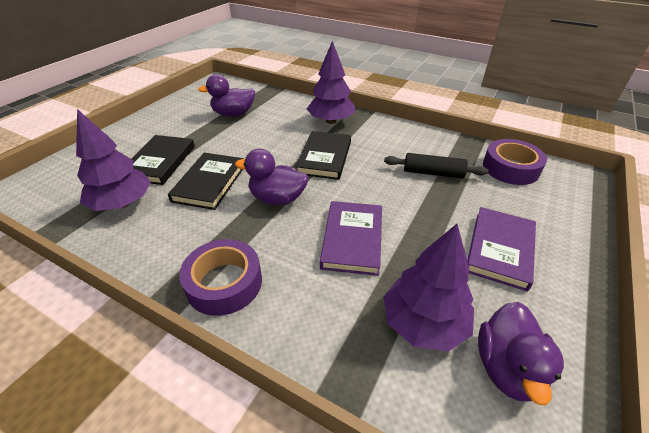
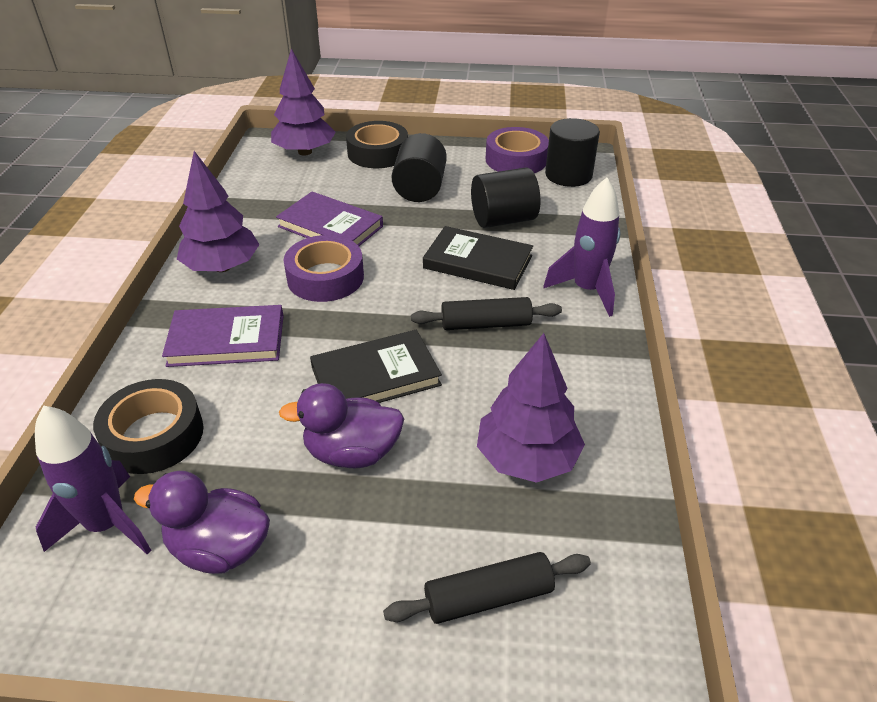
black book: [131,135,195,185] [168,153,244,210] [295,131,351,180] = 3 -> [310,330,442,403] [423,226,533,290] = 2
black cylinder: none = 0 -> [392,133,447,202] [471,167,540,228] [545,118,600,187] = 3
black rolling pin: [384,153,489,179] = 1 -> [383,552,591,624] [411,297,562,330] = 2
black tape: none = 0 -> [93,379,204,474] [346,121,408,168] = 2
purple duck: [198,74,255,116] [235,149,308,205] [478,302,564,405] = 3 -> [134,471,270,574] [279,383,404,468] = 2
purple rocket: none = 0 -> [35,406,152,555] [543,178,620,317] = 2

